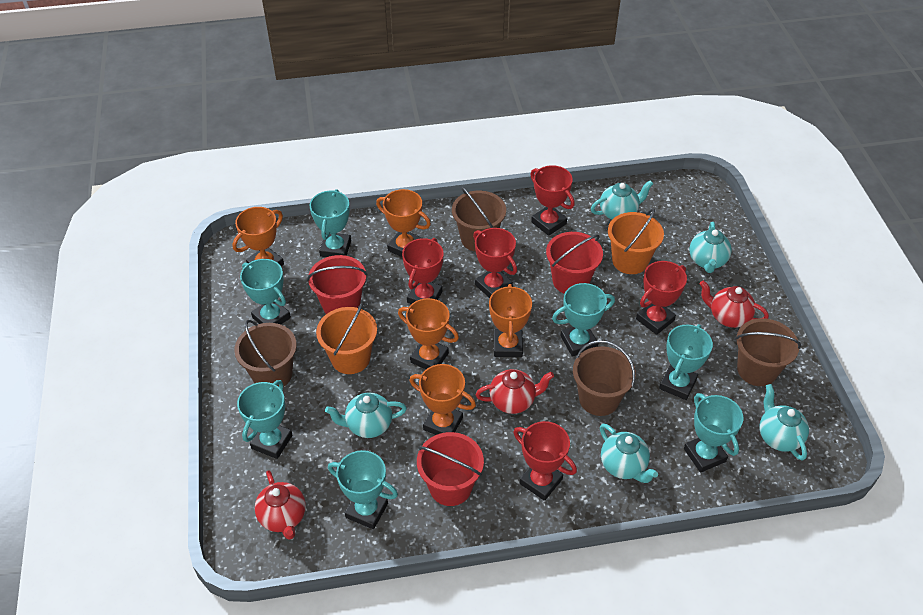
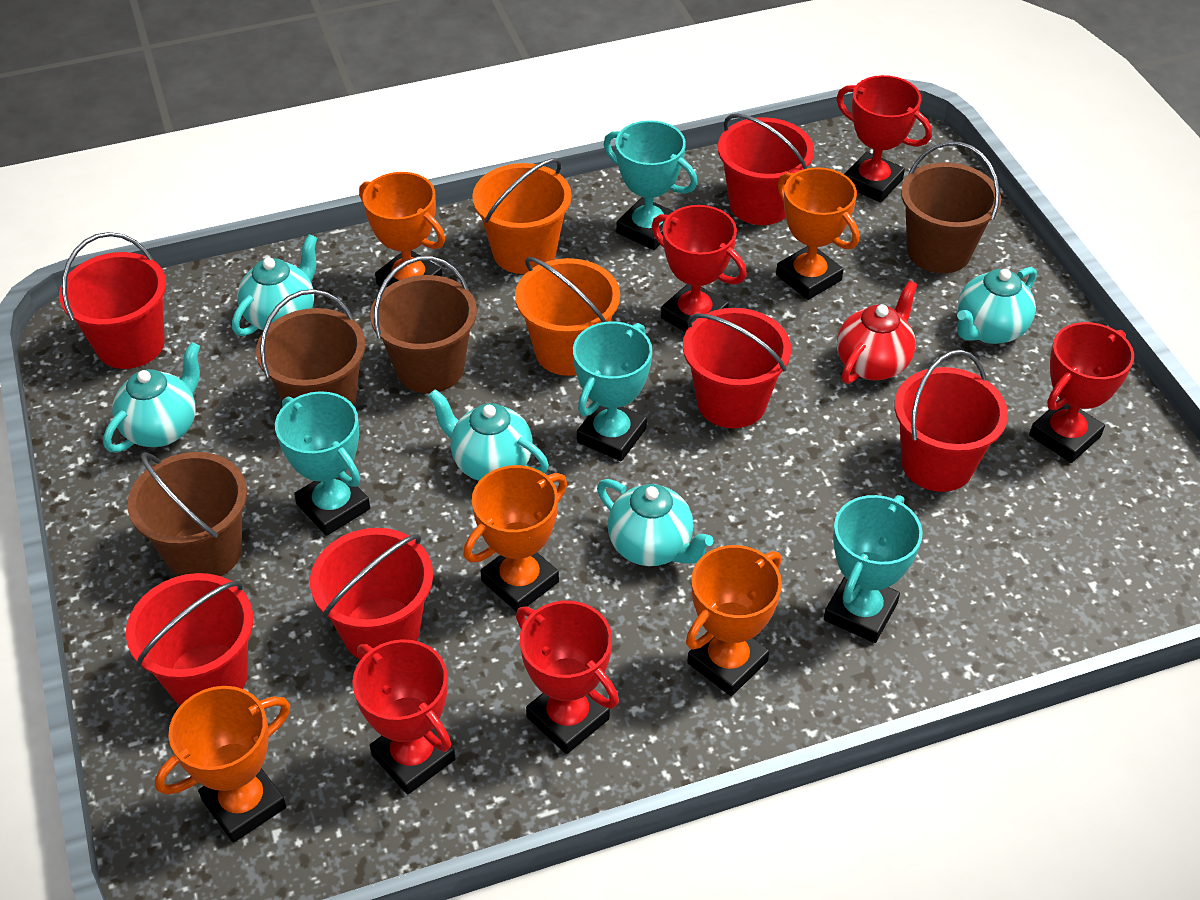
red bucket: [307,255,368,314] [417,432,484,506] [546,232,603,294] = 3 -> [59,232,166,369] [126,573,253,706] [310,528,433,658] [683,308,791,428] [718,114,814,225] [895,350,1008,492] = 6
red teapot: [255,470,306,540] [476,369,554,414] [699,280,769,328] = 3 -> [837,280,918,384] = 1
turquoise trophy: [237,380,293,459] [240,259,291,324] [310,189,351,257] [328,450,398,529] [552,283,615,357] [659,324,713,400] [684,393,744,473] = 7 -> [275,391,370,536] [573,321,652,461] [604,121,698,250] [824,495,923,643] = 4

